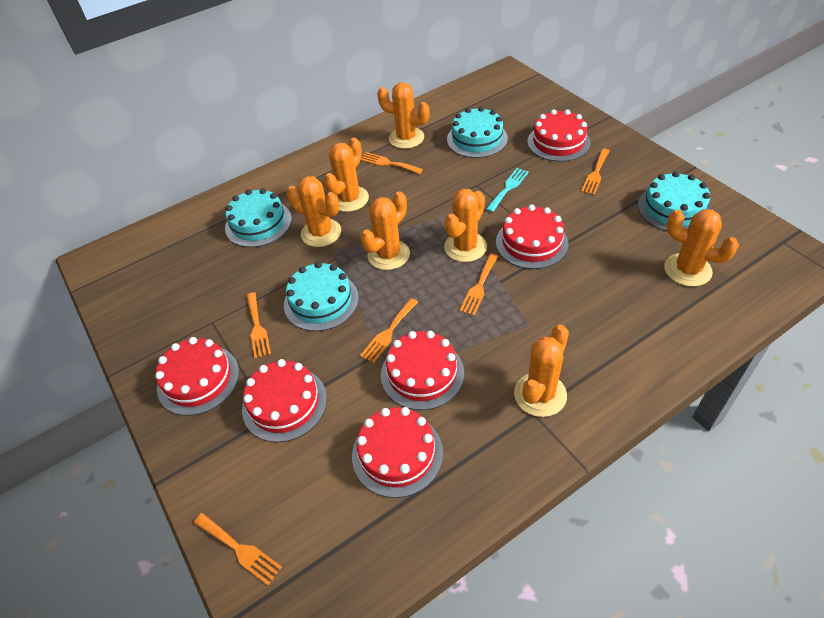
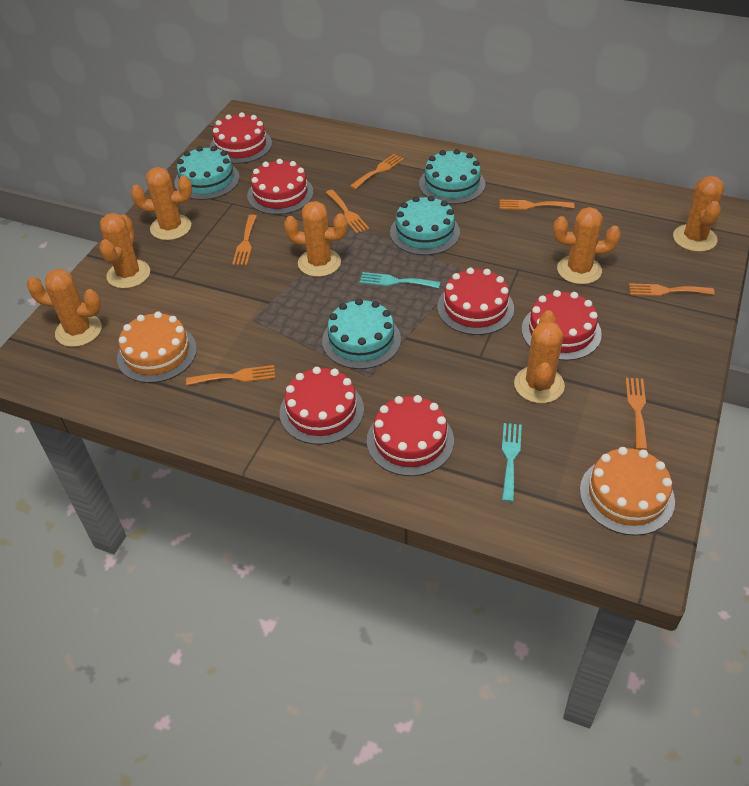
orange cake: none = 0 -> [117,312,197,383] [580,447,675,536] = 2
orange fork: [194,513,282,585] [246,292,271,358] [360,298,418,363] [361,152,423,174] [459,254,498,316] [581,149,609,195] = 6 -> [186,365,275,385] [232,215,257,265] [326,190,369,234] [350,154,404,189] [500,200,574,210] [626,378,647,450] [629,283,715,296] = 7
turquoise fork: [486,168,529,212] = 1 -> [360,272,440,288] [502,423,522,502] = 2

